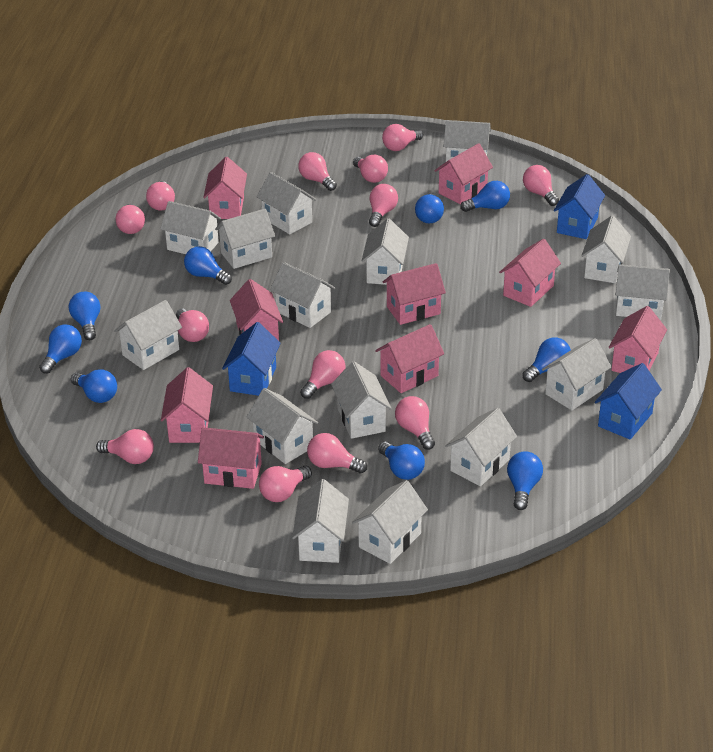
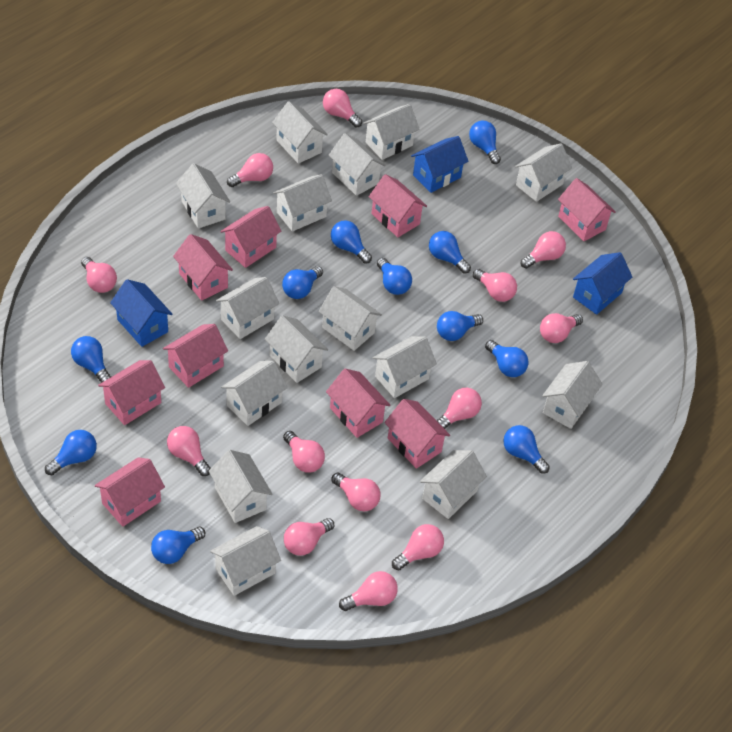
blue light bulb: [39,325,82,374] [69,292,100,340] [71,369,117,403] [184,246,232,285] [378,442,425,480] [415,193,444,223] [460,181,510,212] [507,451,543,510] [522,337,571,382] = 9 -> [45,430,97,475] [71,336,111,383] [151,527,206,564] [282,266,323,299] [331,220,372,264] [377,258,412,295] [429,231,471,274] [437,311,483,341] [469,120,501,164] [485,340,529,377] [503,425,550,474] = 11

